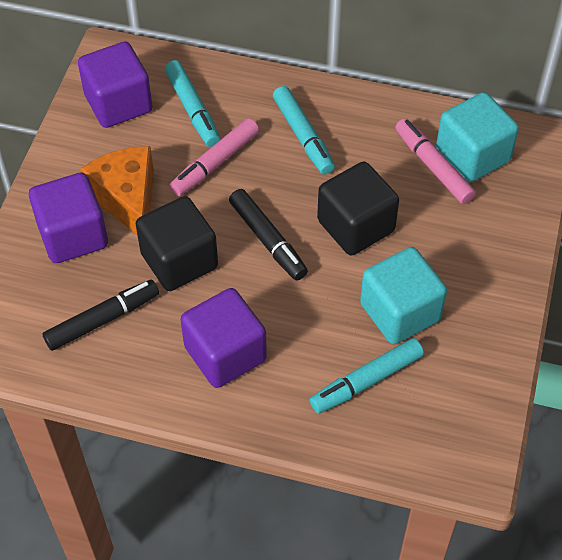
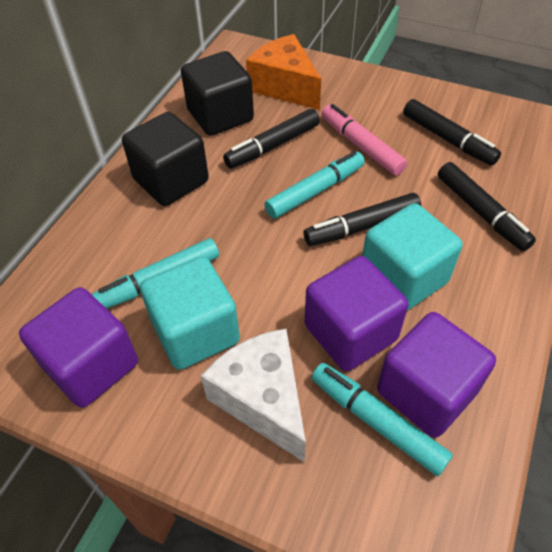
black marker: [42,280,159,351] [229,189,308,281] = 2 -> [223,109,320,168] [304,193,421,246] [403,99,501,166] [438,162,536,251] = 4
pink marker: [170,118,259,196] [395,118,476,204] = 2 -> [322,104,407,176] = 1
white cheese: none = 0 -> [201,329,306,462] = 1

